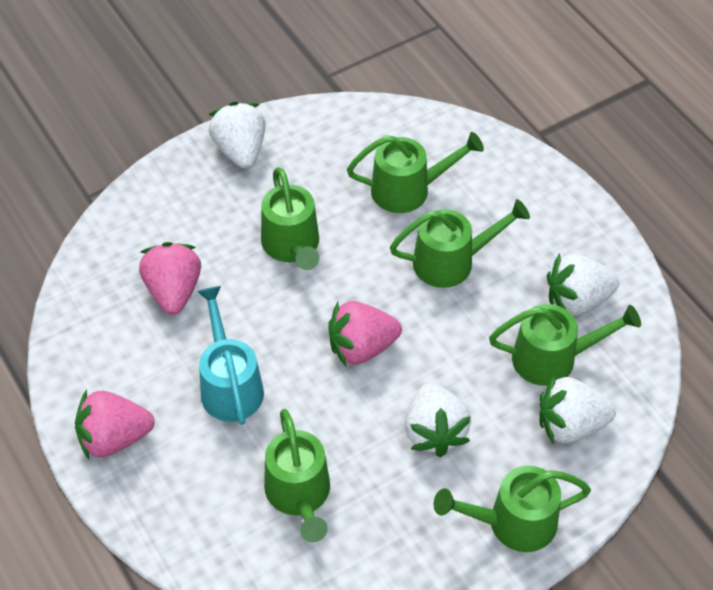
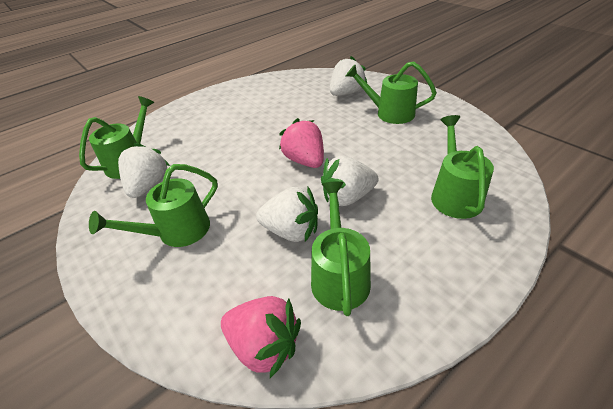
green watering can: [261,167,319,270] [264,409,330,542] [347,132,484,213] [390,199,530,288] [434,466,591,552] [489,304,641,386] = 6 -> [79,96,154,179] [89,164,218,247] [311,181,371,316] [346,61,437,124] [431,115,494,219] = 5
pink strawberry: [75,390,155,459] [139,242,201,315] [328,301,402,366] = 3 -> [221,296,301,378] [279,118,324,168] = 2
turquoise watering can: [197,286,264,425] = 1 -> none = 0

